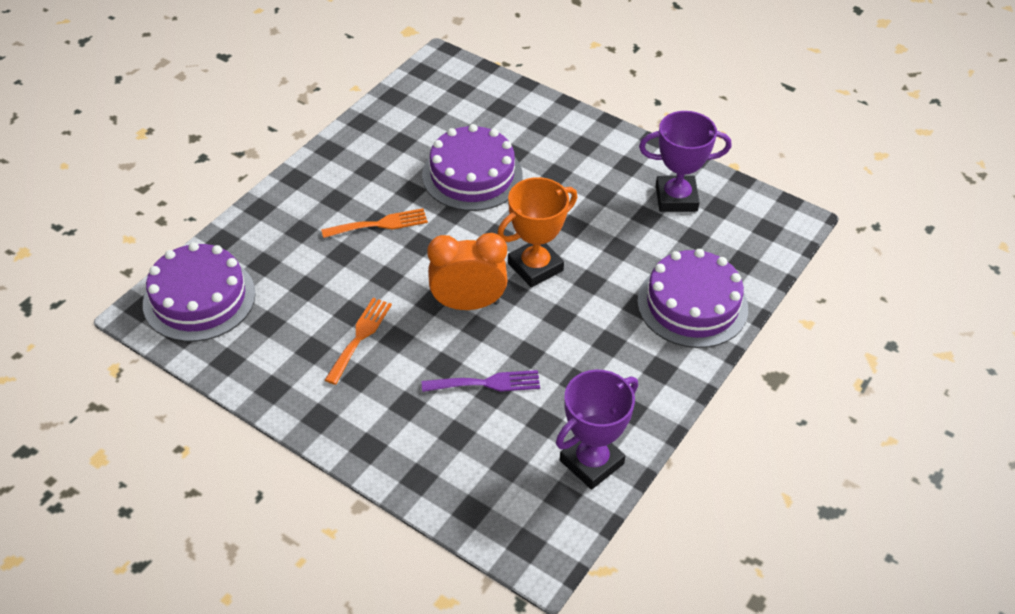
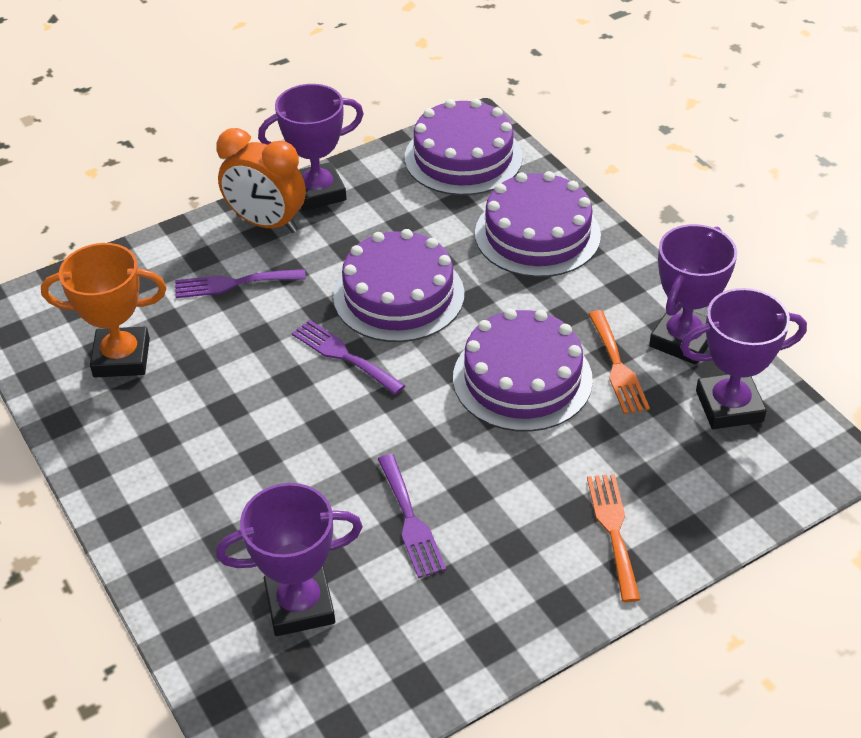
purple cake: [143,242,256,342] [422,124,523,211] [637,249,748,348] = 3 -> [333,229,464,342] [405,99,523,195] [453,308,593,432] [475,171,601,277] = 4
purple fork: [422,370,540,392] = 1 -> [175,269,306,298] [292,320,405,395] [378,454,446,578] = 3
purple trophy: [556,370,638,490] [639,111,731,212] = 2 -> [216,483,363,636] [258,84,364,211] [649,224,737,365] [680,288,807,429] = 4

